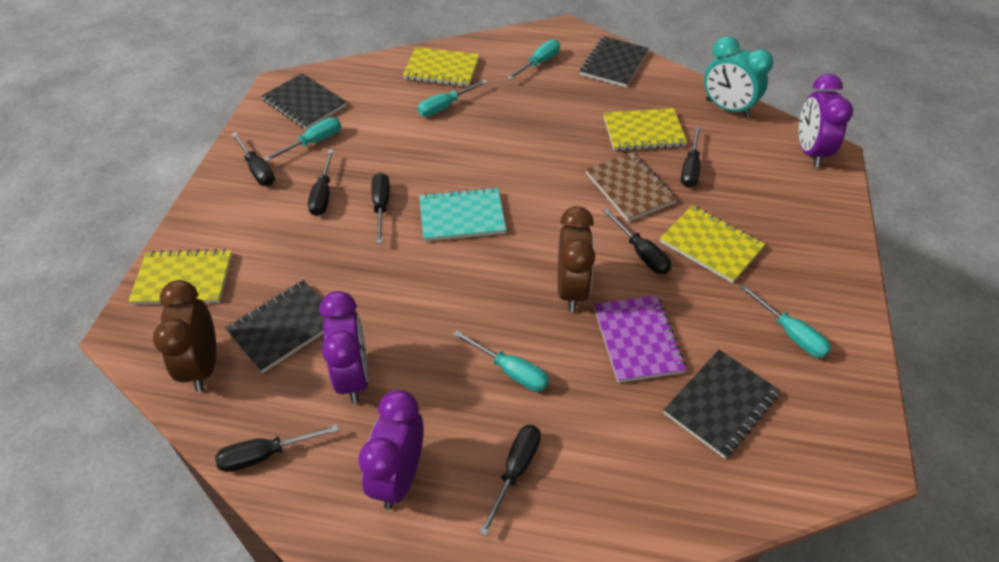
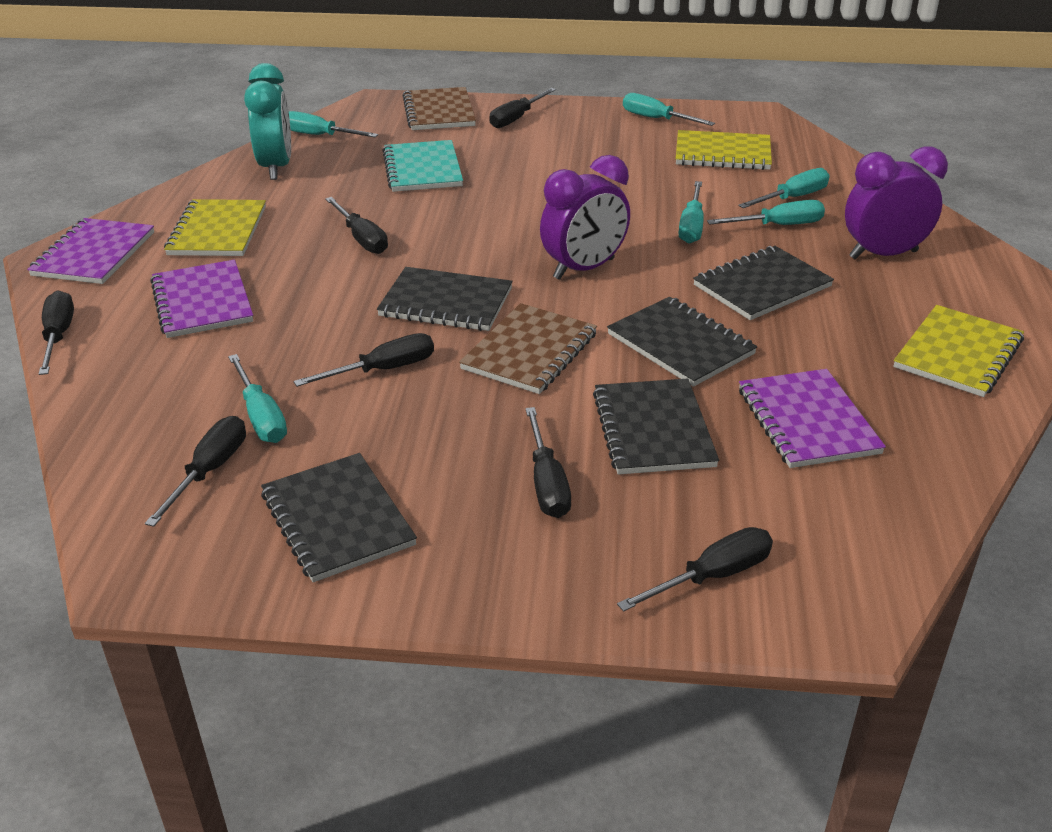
black notebook: [225,280,325,373] [262,73,346,130] [580,36,649,87] [664,350,780,458] = 4 -> [261,453,417,582] [377,267,513,331] [593,378,719,475] [607,297,757,387] [693,246,834,320] = 5
brown clock: [153,280,216,392] [558,206,595,312] = 2 -> none = 0
brown notebook: [586,152,677,221] = 1 -> [402,87,476,130] [459,303,597,394] = 2
purple clock: [320,291,369,403] [358,390,424,510] [799,74,853,167] = 3 -> [540,155,630,280] [845,147,948,259] = 2
purple notebook: [594,295,686,383] = 1 -> [27,218,154,284] [150,260,253,338] [739,369,886,468] = 3
turquoise screwdriver: [264,117,341,162] [418,80,488,117] [453,330,549,392] [507,39,560,80] [739,284,831,358] = 5 -> [228,354,287,443] [289,111,378,137] [623,93,715,126] [679,181,704,243] [707,200,825,225] [738,168,830,208] = 6
yellow notebook: [128,249,232,305] [403,47,480,87] [604,108,687,151] [660,205,765,283] = 4 -> [164,199,266,256] [676,130,772,170] [893,305,1024,397] = 3

